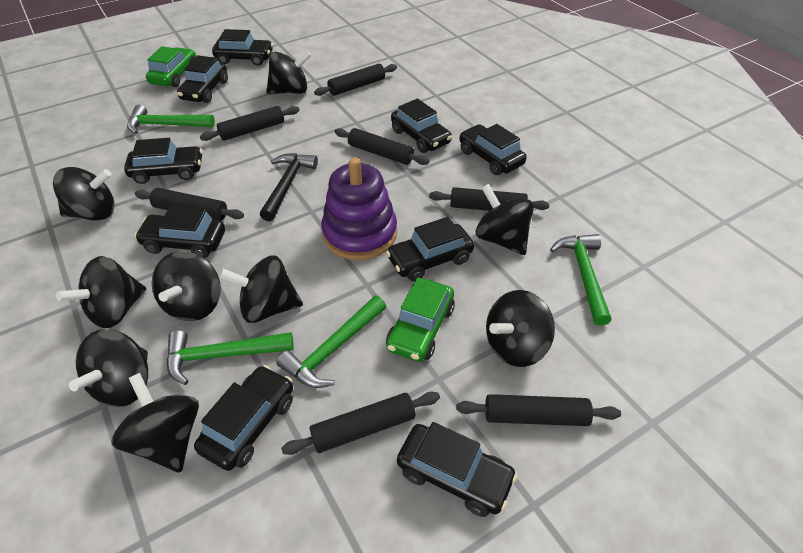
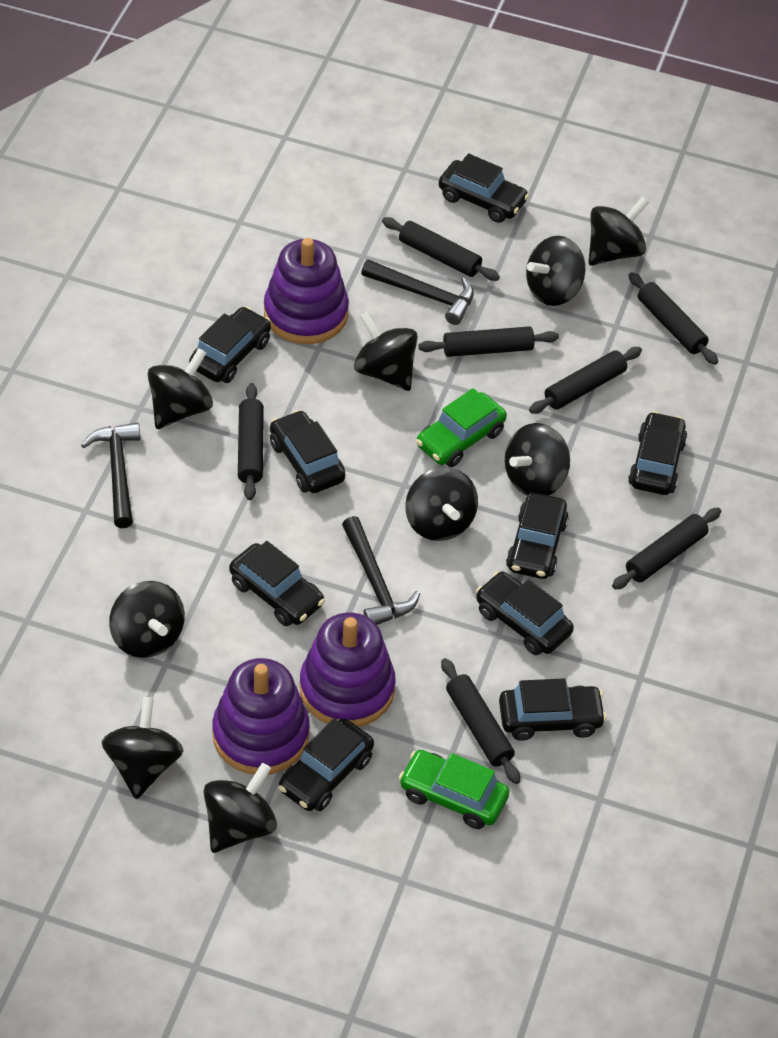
black hammer: [260,153,318,221] = 1 -> [81,423,140,528] [342,516,420,625] [361,259,474,325] = 3
green hammer: [127,105,215,134] [166,330,294,385] [276,296,386,388] [550,234,611,325] = 4 -> none = 0
purple stacking toy: [321,157,397,260] = 1 -> [212,658,310,775] [264,238,349,344] [300,613,396,727] = 3

